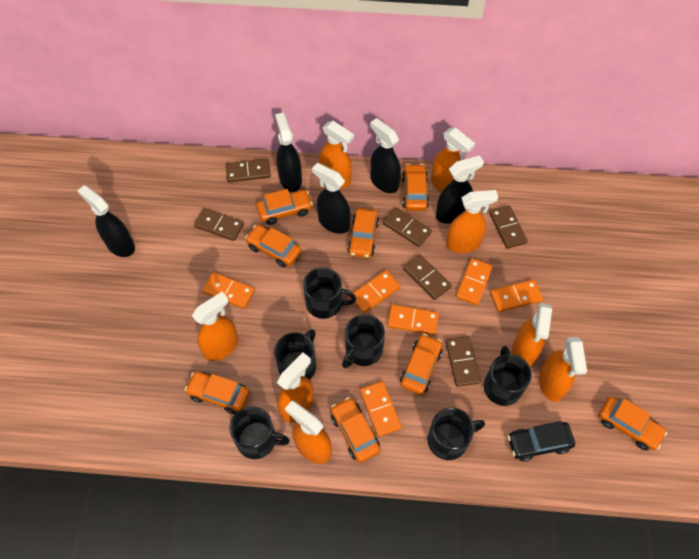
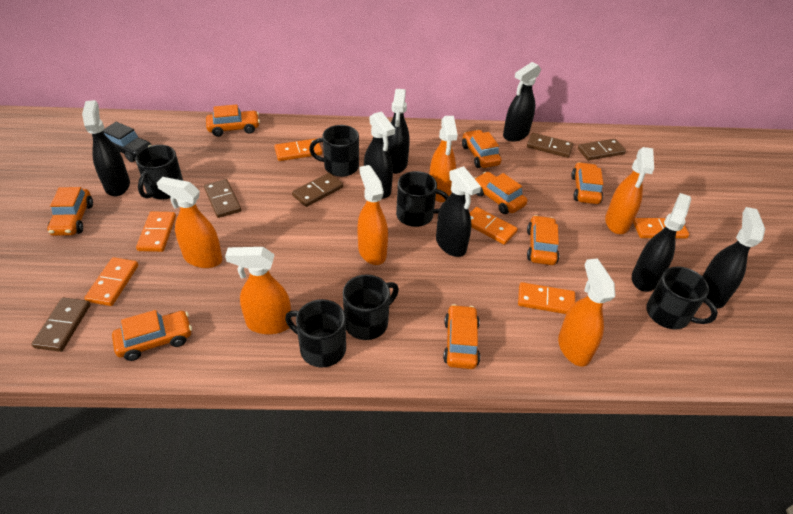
black spray bottle: [77,185,135,257] [275,113,302,192] [312,163,350,234] [370,118,401,193] [436,156,484,224] = 5 -> [82,100,130,196] [364,111,395,199] [387,89,409,174] [436,166,481,257] [503,62,541,142] [632,193,691,292] [702,207,765,309] = 7
brown domino: [194,208,244,241] [226,159,271,183] [383,208,432,247] [403,255,452,300] [445,336,481,387] [489,205,528,249] = 6 -> [32,298,91,352] [204,179,241,218] [292,173,343,207] [527,133,573,158] [578,139,626,160] = 5
orange spray bottle: [192,292,238,361] [277,352,314,423] [285,401,332,464] [319,121,354,188] [431,127,475,192] [446,190,498,253] [512,303,552,367] [539,337,587,402] = 8 -> [157,177,222,268] [225,247,292,334] [357,165,388,265] [429,116,458,202] [558,259,615,366] [605,147,654,234] = 6

